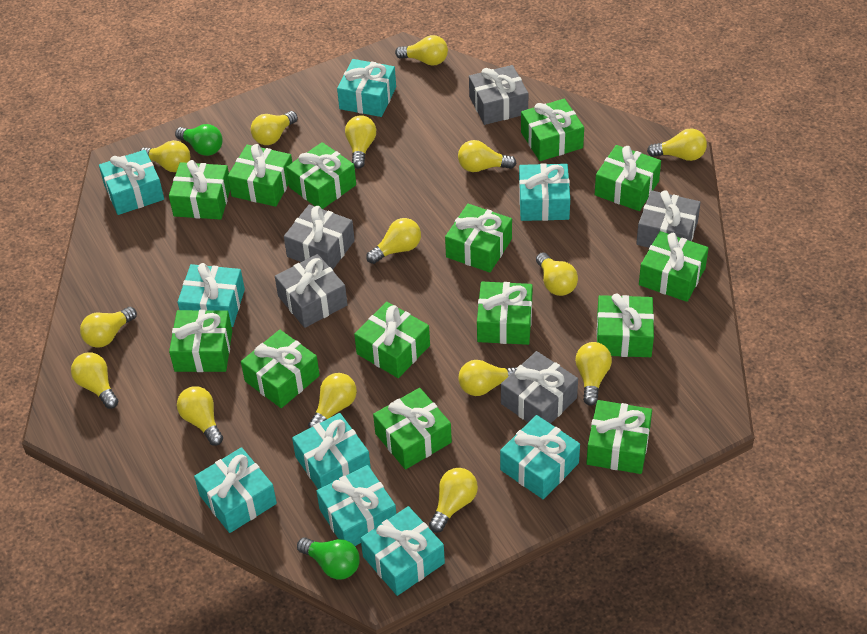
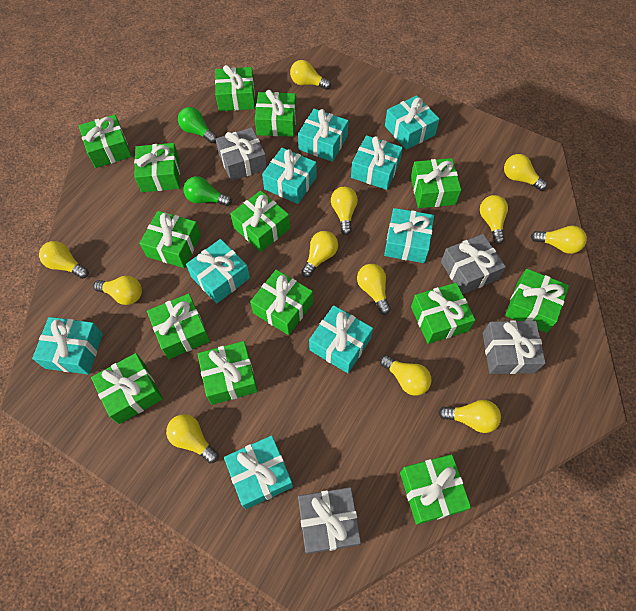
grey gift: [275,254,348,328] [284,204,355,269] [469,65,528,125] [501,351,578,424] [636,190,701,248] = 5 -> [216,127,267,181] [298,487,361,554] [441,234,506,294] [483,320,546,374] = 4
yellow light bulb: [71,352,118,409] [80,307,137,348] [140,140,190,172] [177,386,223,446] [251,111,298,145] [308,373,357,428] [345,115,376,169] [366,218,421,264] [395,35,448,66] [429,468,478,533] [458,140,516,172] [458,360,517,396] [536,252,578,296] [575,342,612,406] [647,128,707,161] = 15 -> [39,241,89,279] [94,276,142,305] [166,414,219,463] [290,60,331,90] [301,231,338,277] [331,187,358,235] [357,264,391,314] [380,355,432,396] [438,400,501,433] [480,195,508,244] [504,154,547,191] [531,226,587,254] = 12

